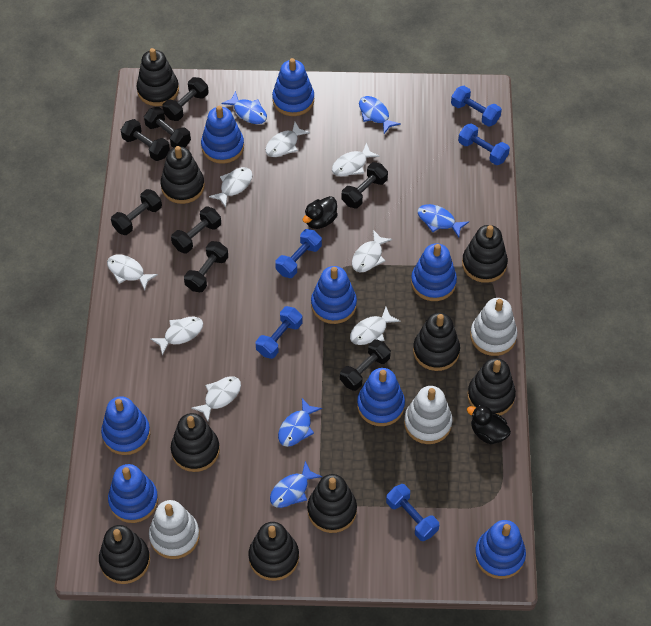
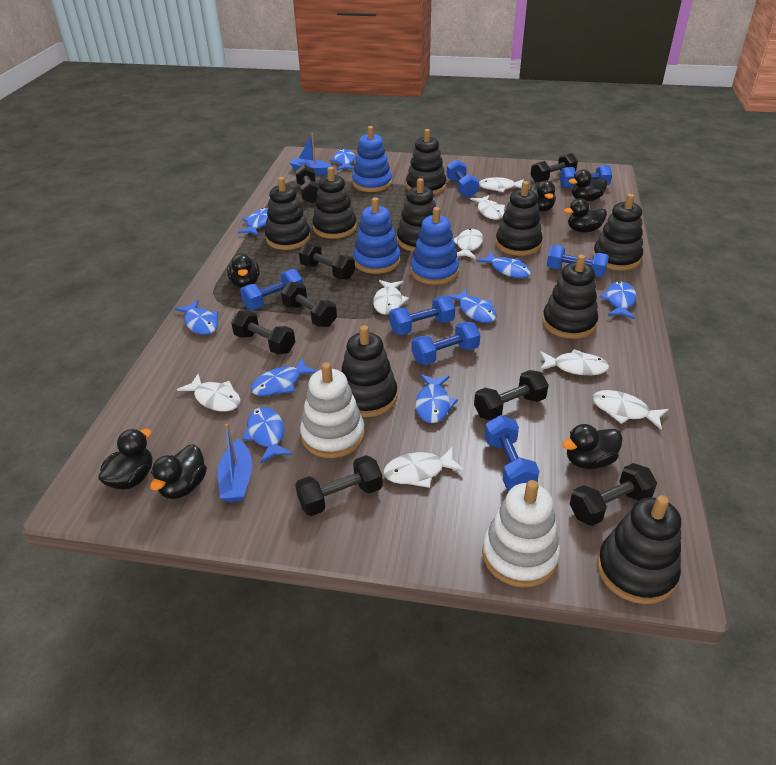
black duck: [303,196,338,229] [467,405,511,444] = 2 -> [98,429,153,490] [150,444,207,499] [227,253,260,288] [530,181,556,212] [562,424,623,469] [564,198,607,233] [569,169,608,202] = 7
blue boat: none = 0 -> [218,424,252,502] [290,133,332,175] = 2
blue dumbbell: [256,306,303,359] [275,229,322,278] [386,484,439,541] [451,86,502,127] [458,123,510,165] = 5 -> [240,269,303,310] [389,296,455,335] [412,322,480,365] [446,160,479,198] [485,415,539,490] [547,245,609,277] [560,165,612,188] = 7
blue fish: [221,91,267,124] [270,461,322,508] [278,398,322,447] [359,96,401,134] [417,204,469,237] = 5 -> [174,300,218,335] [238,208,269,236] [242,407,293,463] [251,358,317,396] [330,149,355,170] [415,374,458,423] [447,289,497,323] [476,251,531,278] [600,281,636,319] = 9
blue stacking toy: [101,396,150,455] [108,464,158,523] [201,106,244,164] [272,58,314,116] [311,266,357,324] [357,368,405,426] [411,243,457,301] [475,520,526,579] = 8 -> [352,126,392,192] [353,197,400,274] [411,207,459,285] = 3
white stacking toy: [149,500,199,559] [404,386,452,444] [470,298,517,356] = 3 -> [300,362,365,458] [482,480,560,587] = 2

